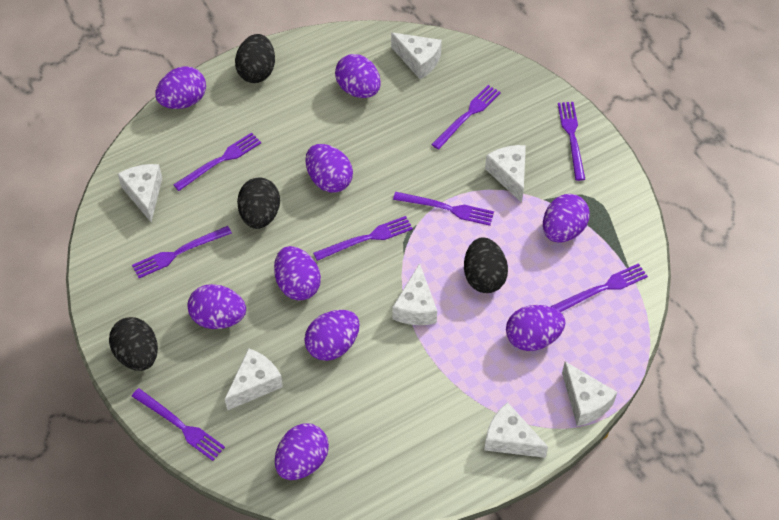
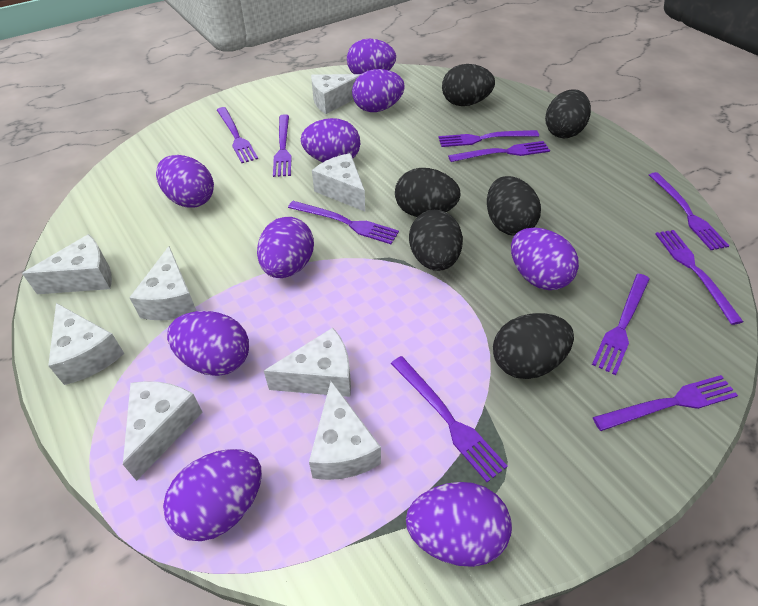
black egg: [109,317,158,371] [235,34,275,83] [237,177,280,229] [464,237,508,293] = 4 -> [395,168,461,217] [409,210,463,271] [442,64,495,106] [487,176,541,236] [493,313,574,379] [545,89,591,138] = 6
purple fork: [132,226,232,278] [132,388,225,461] [173,133,261,191] [313,216,413,261] [393,192,494,226] [431,85,501,150] [551,263,648,312] [558,102,585,181] = 8 -> [217,107,258,163] [273,114,291,177] [288,201,399,244] [391,356,507,482] [438,130,539,147] [448,141,550,162] [592,274,650,375] [593,375,738,431] [649,172,729,250] [655,230,743,325] = 10
white cheese: [118,164,162,222] [225,348,283,410] [391,33,442,79] [393,263,437,325] [484,402,548,458] [485,145,526,203] [562,362,617,426] = 7 -> [22,234,112,294] [48,303,124,385] [123,381,203,481] [129,246,196,320] [264,328,351,397] [309,381,381,480] [311,74,361,114] [312,153,365,211] = 8

